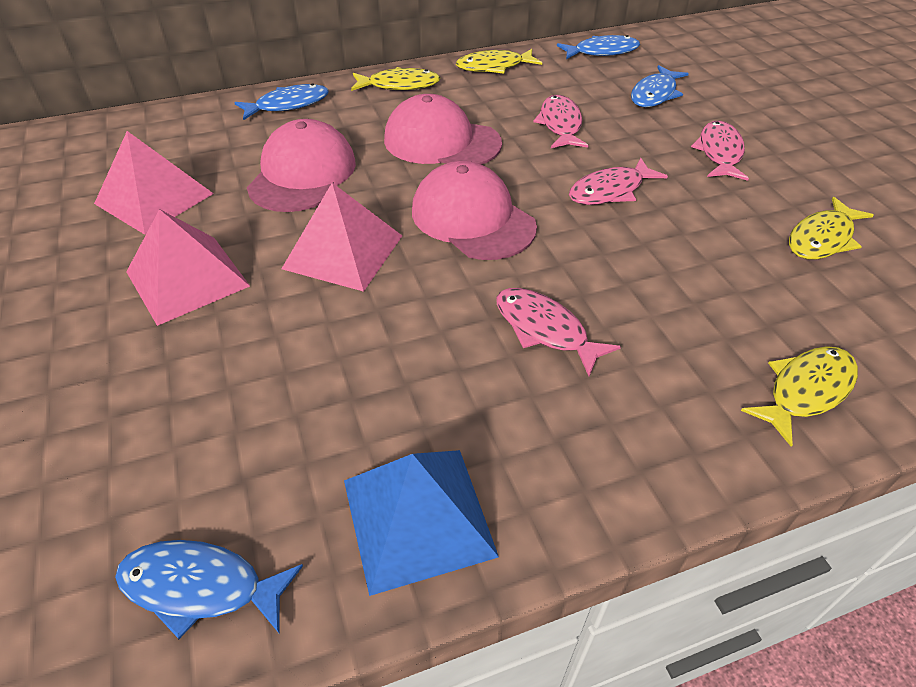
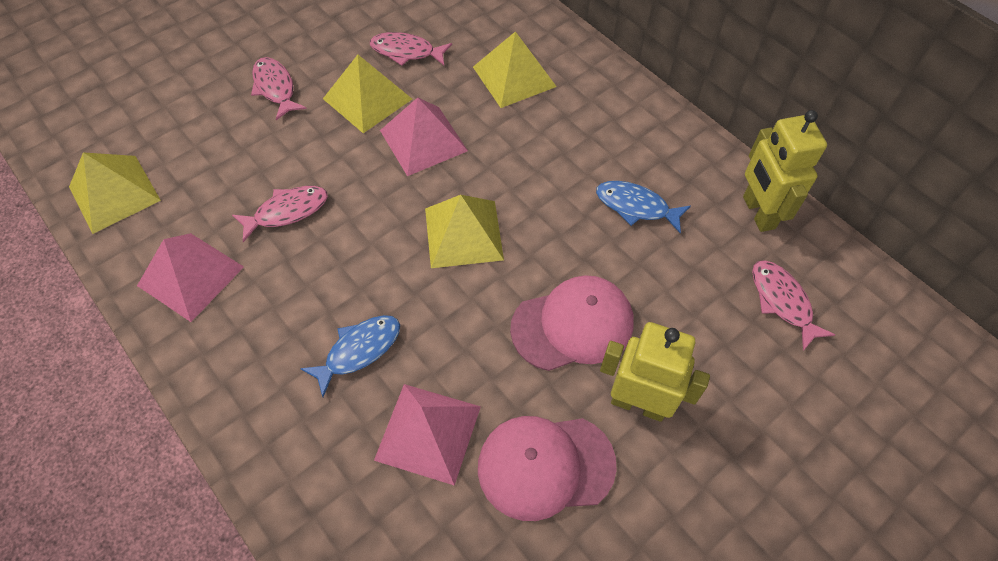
blue fish: [115,540,303,639] [234,83,329,120] [557,35,640,59] [631,65,689,107] = 4 -> [300,315,400,397] [596,181,691,233] = 2
blue pyramid: [344,450,499,596] = 1 -> none = 0
pink cap: [247,119,356,212] [384,94,502,165] [412,161,537,260] = 3 -> [478,416,617,521] [510,275,634,371] = 2
yellow fish: [351,67,440,91] [456,49,542,74] [741,346,858,447] [789,197,874,260] = 4 -> none = 0
yellow pyramid: none = 0 -> [69,152,161,234] [323,55,412,133] [425,195,504,268] [473,31,557,108] = 4
yellow robot: none = 0 -> [600,322,710,422] [743,110,827,232] = 2

